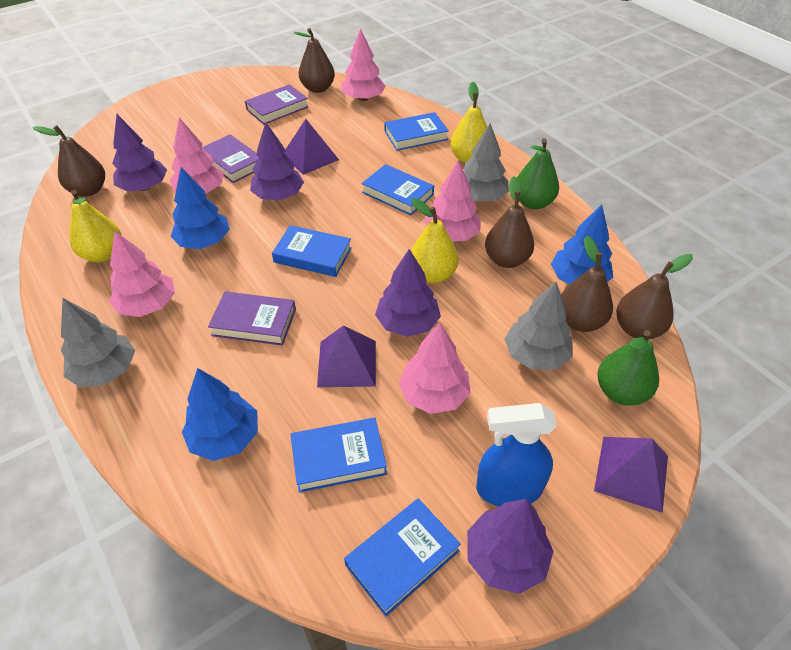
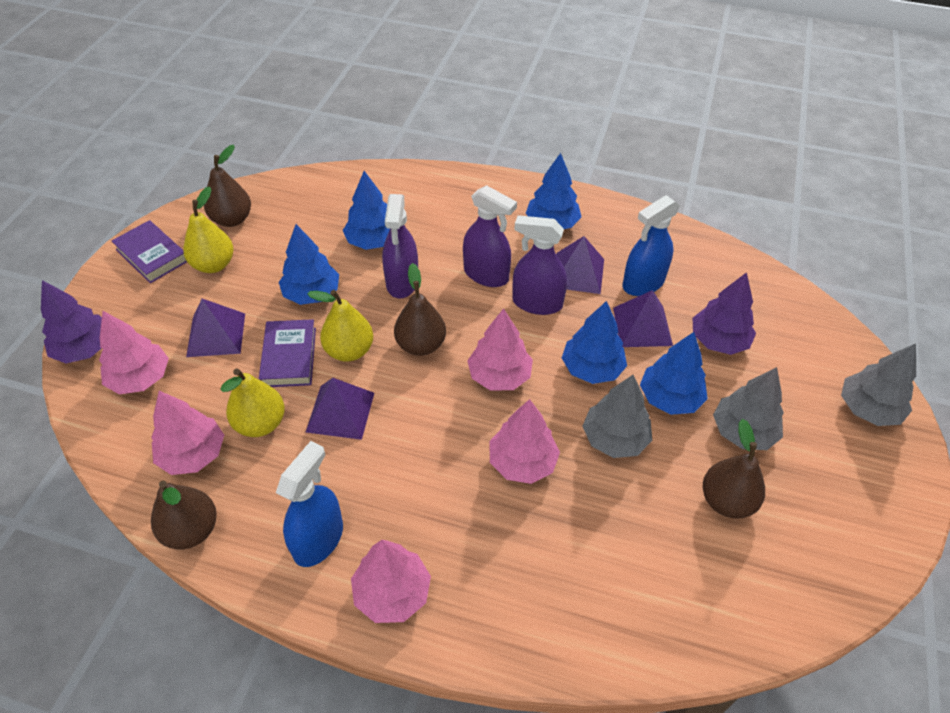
blue book: [272,225,352,277] [290,418,387,493] [344,498,461,616] [361,164,434,215] [384,112,449,151] = 5 -> none = 0
blue spray bottle: [476,403,557,506] = 1 -> [276,441,343,567] [622,195,680,296] = 2
blue tree: [171,167,230,249] [182,368,258,461] [551,204,613,284] = 3 -> [279,224,339,305] [343,171,390,250] [526,153,581,229] [562,301,627,384] [640,332,708,415] = 5
brown pear: [33,125,105,197] [294,28,335,93] [485,176,534,268] [561,236,613,332] [616,254,693,339] = 5 -> [151,481,217,550] [204,145,251,227] [394,263,446,356] [703,419,765,519] = 4
green pear: [517,138,559,209] [597,330,659,406] = 2 -> none = 0
purple book: [202,134,259,183] [208,291,296,345] [245,84,308,125] = 3 -> [112,220,187,283] [259,319,316,387] = 2
purple pyramid: [284,119,339,175] [317,325,376,387] [594,437,668,513] = 3 -> [186,299,245,357] [306,378,374,440] [556,236,604,294] [613,290,673,347] = 4
purple spray bottle: none = 0 -> [382,194,418,299] [463,185,517,287] [512,215,567,315] = 3
purple tree: [112,114,167,191] [250,122,304,200] [375,249,441,337] [467,499,554,594] = 4 -> [41,280,102,363] [693,272,756,355] = 2

